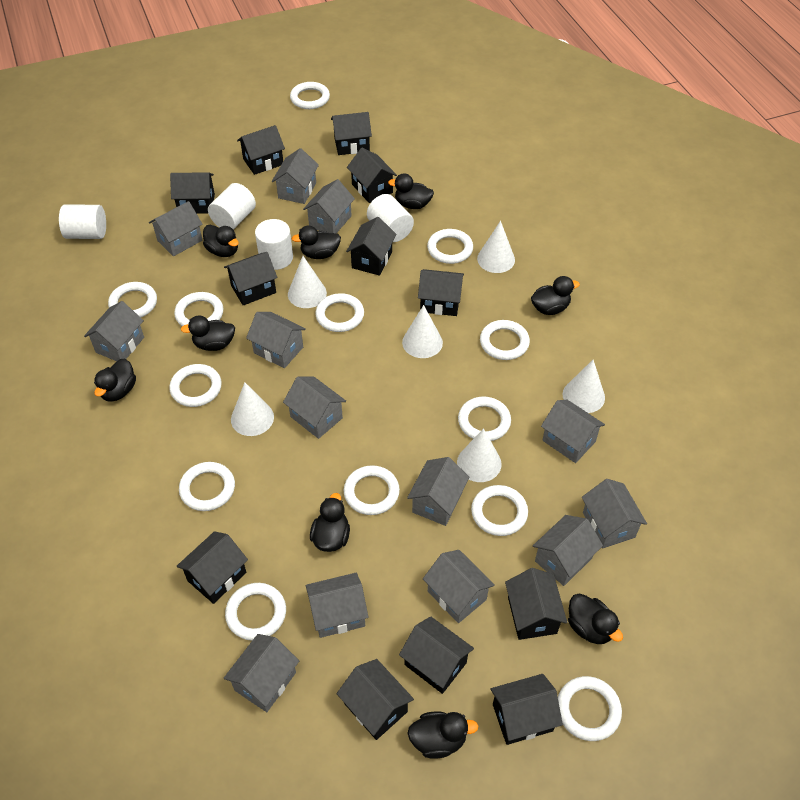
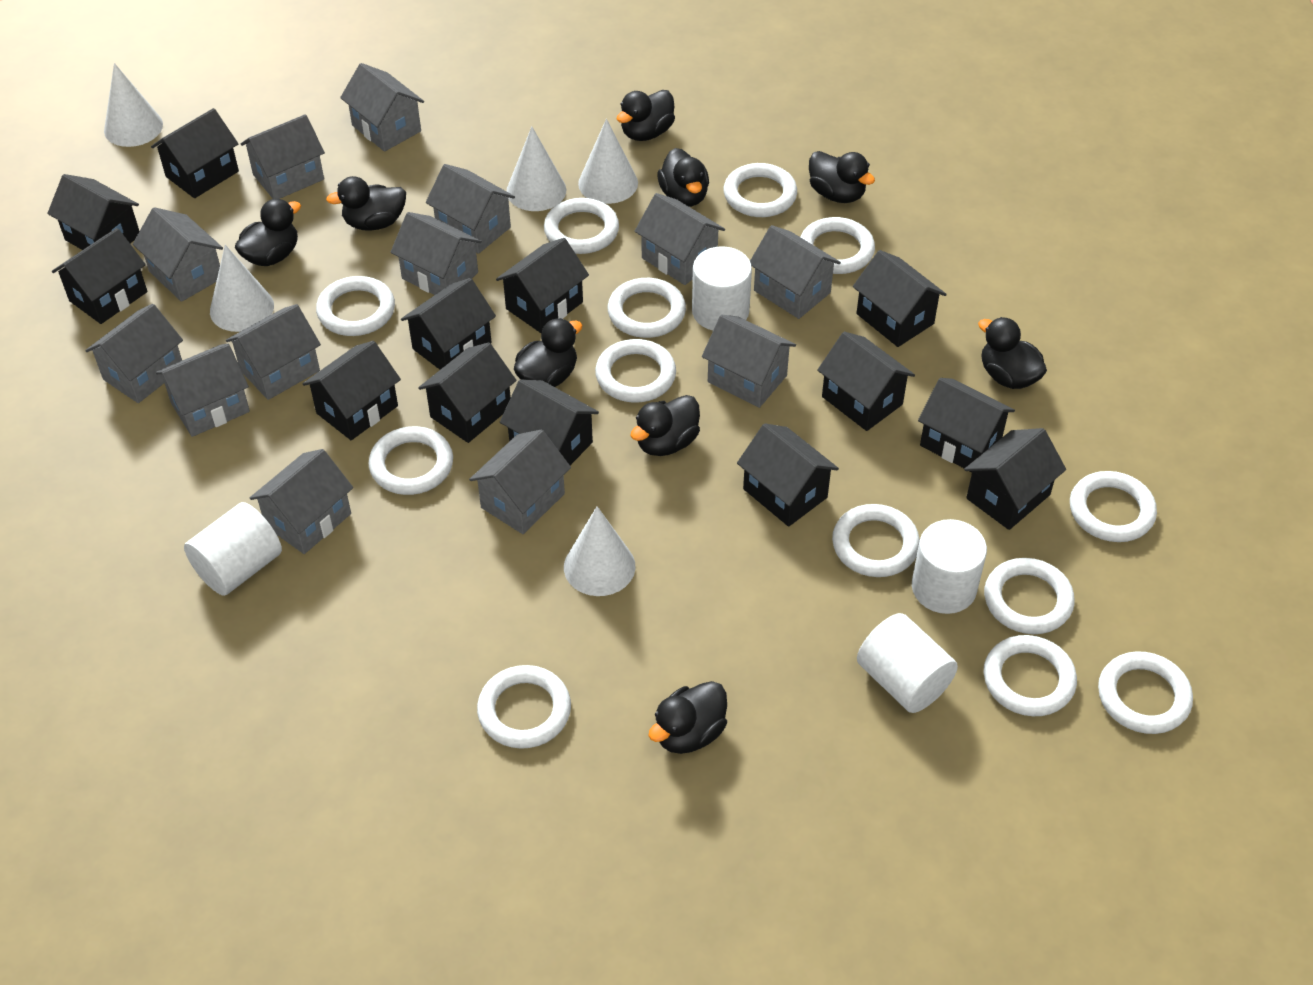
black house: [170,172,215,214] [177,531,248,604] [224,252,277,305] [237,125,285,175] [331,112,372,155] [337,659,414,740] [346,217,397,276] [347,148,397,203] [399,616,474,694] [418,269,464,316] [491,674,563,745] [505,568,567,640] = 12 -> [47,174,139,250] [52,228,147,324] [151,108,239,198] [303,341,401,440] [401,278,496,370] [418,342,516,443] [496,238,589,333] [500,379,599,465] [737,423,839,527] [818,332,915,431] [853,250,947,347] [918,378,1015,472] [964,428,1066,530] = 13
white cone: [231,382,274,436] [288,256,327,308] [402,305,443,358] [457,428,502,482] [477,221,515,273] [563,360,605,413] = 6 -> [104,63,163,147] [210,245,274,332] [507,126,566,211] [564,506,636,596] [578,119,638,204] = 5

